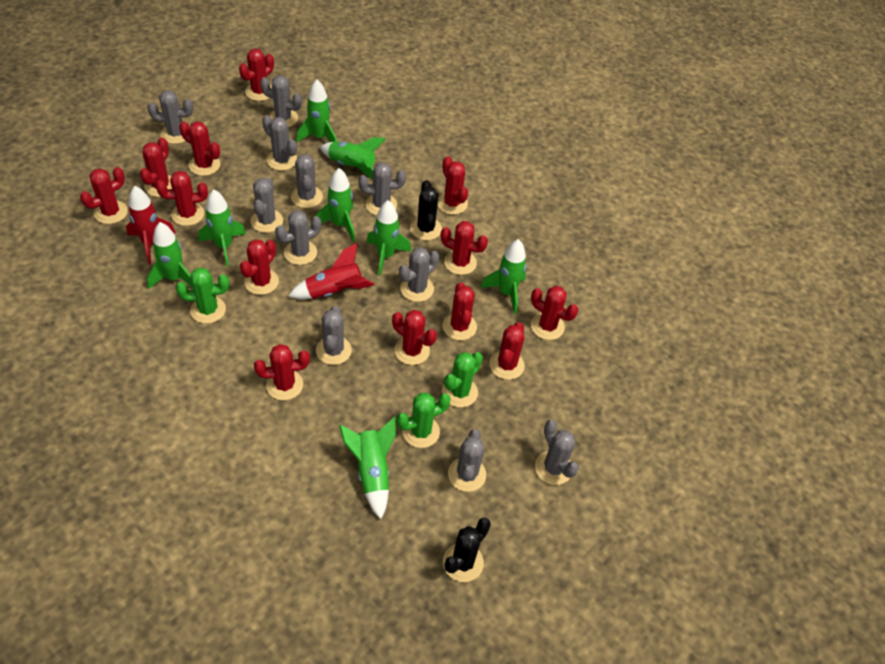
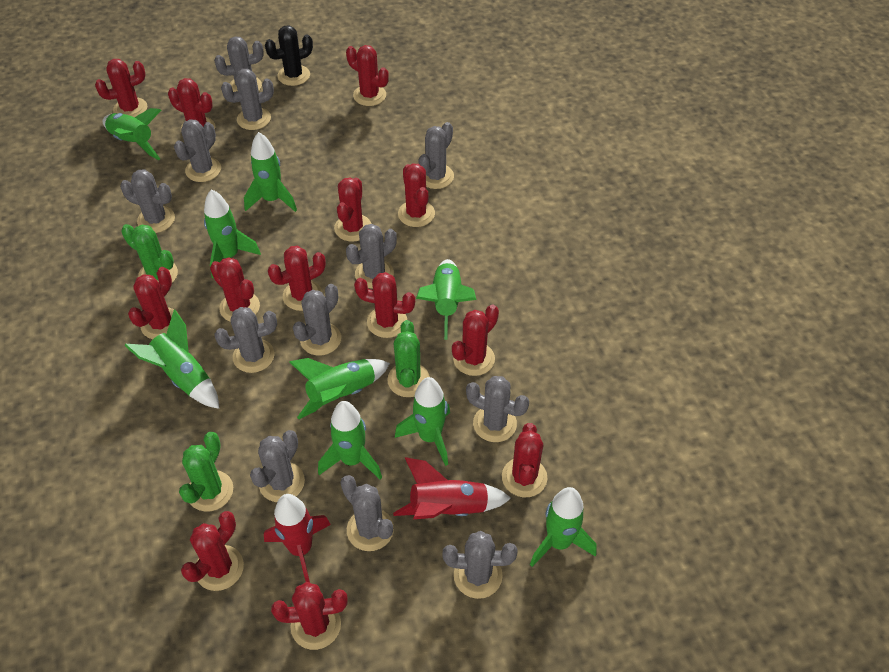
black cactus: [410,180,442,240] [443,518,491,582] = 2 -> [265,25,313,86] = 1
green rocket: [147,222,192,289] [198,189,246,267] [296,79,337,142] [316,168,355,242] [320,137,386,179] [339,417,396,519] [367,200,411,276] [481,239,527,314] = 8 -> [103,108,162,160] [124,310,219,409] [204,189,261,278] [244,132,297,212] [289,358,390,419] [318,401,382,480] [395,377,450,466] [416,259,476,340] [530,487,597,567] = 9
grey cactus: [147,90,193,144] [250,178,283,233] [260,75,302,127] [262,115,297,171] [275,210,321,265] [291,154,323,208] [316,306,352,365] [359,162,406,215] [399,247,439,302] [448,429,486,492] [535,420,579,485] = 11 -> [120,169,175,233] [174,119,221,182] [214,36,264,92] [214,307,277,373] [221,69,274,130] [250,430,305,502] [293,284,341,356] [340,475,394,551] [346,224,397,289] [419,122,454,189] [443,531,517,599] [466,376,529,442] = 12

